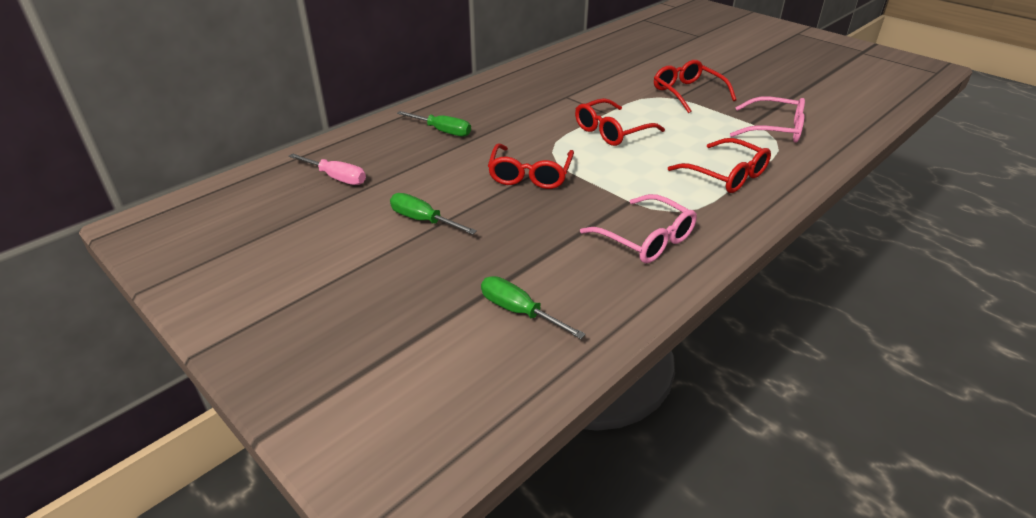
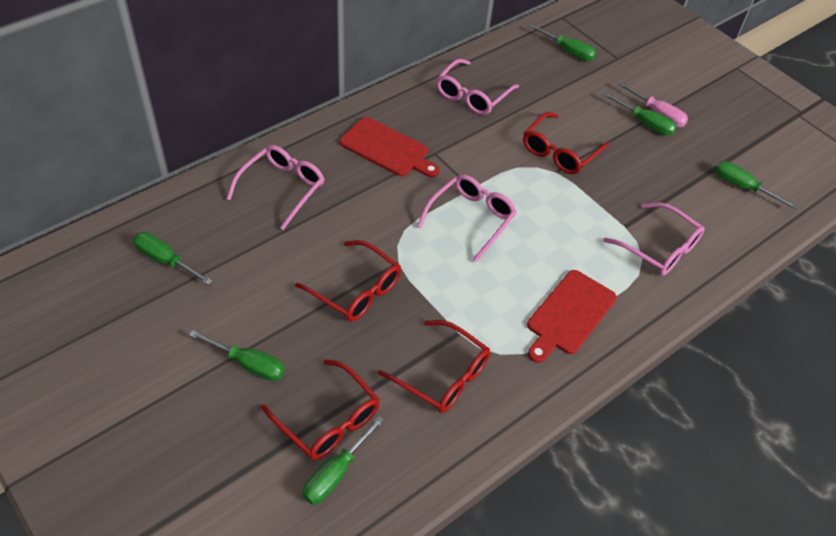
green screwdriver: [390,193,477,235] [397,111,471,137] [481,276,586,339] = 3 -> [133,232,213,285] [189,330,285,381] [302,416,385,505] [529,24,597,61] [603,92,677,136] [715,161,798,209] = 6
pink glasses: [580,194,697,263] [730,97,805,143] = 2 -> [227,145,324,230] [417,174,517,262] [436,59,519,115] [603,202,705,276] = 4
red cutting board: none = 0 -> [340,117,440,177] [527,270,617,363] = 2

